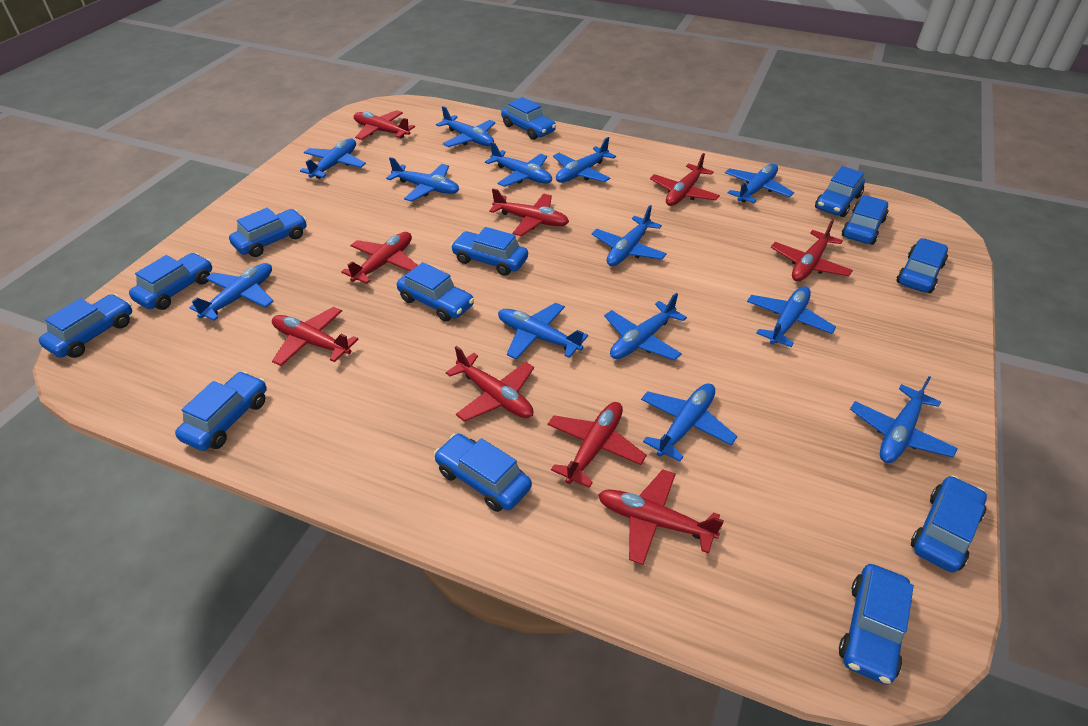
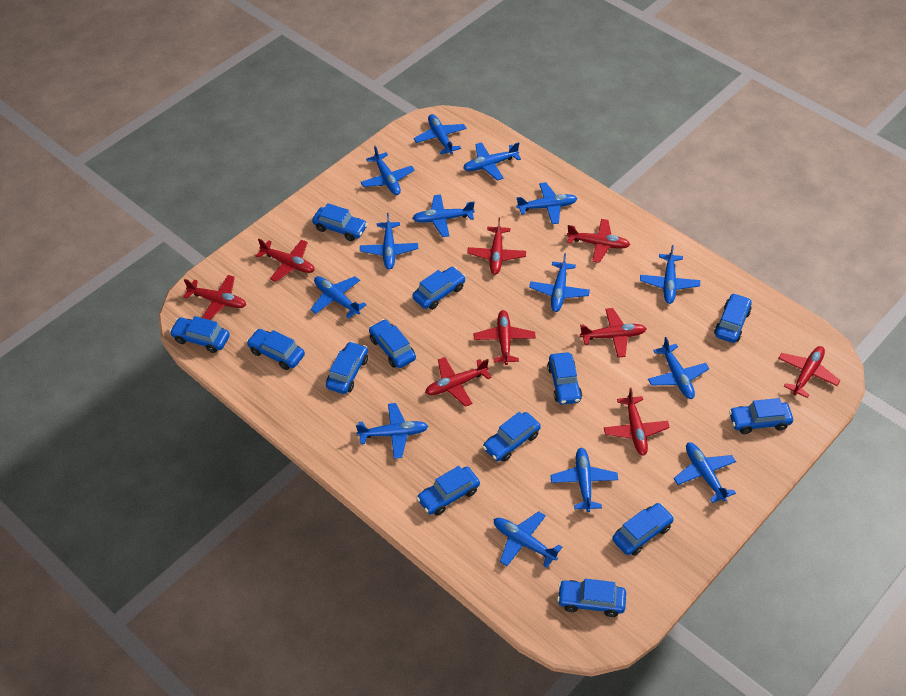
blue plane: [189,263,274,321] [300,139,366,179] [386,157,459,202] [436,106,495,147] [485,142,552,187] [498,303,588,359] [553,137,616,183] [592,205,667,266] [604,293,687,360] [641,383,737,462] [725,164,794,203] [747,286,836,347] [850,376,958,463] = 13 -> [310,276,366,319] [356,403,428,459] [360,146,415,195] [360,213,418,270] [412,194,475,237] [414,114,467,155] [463,142,521,181] [494,511,562,568] [516,182,578,224] [529,253,590,312] [550,448,618,512] [640,245,700,304] [648,337,709,399] [674,442,736,503] = 14

